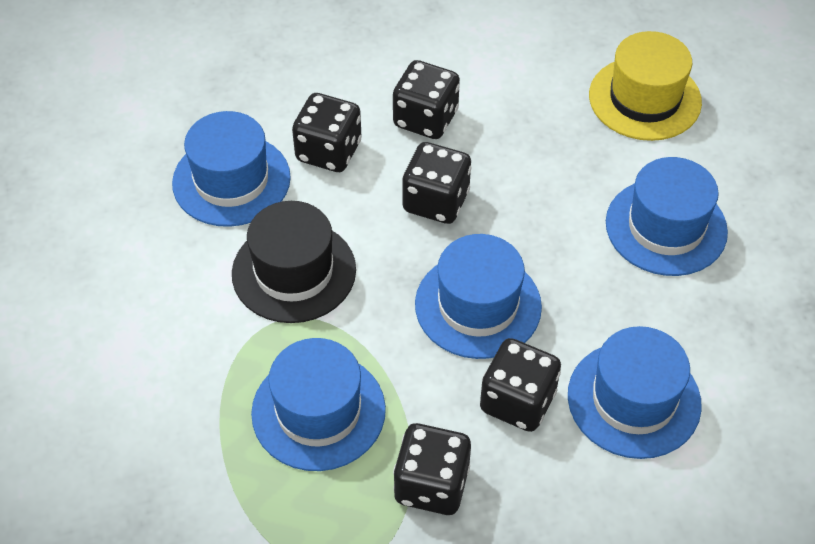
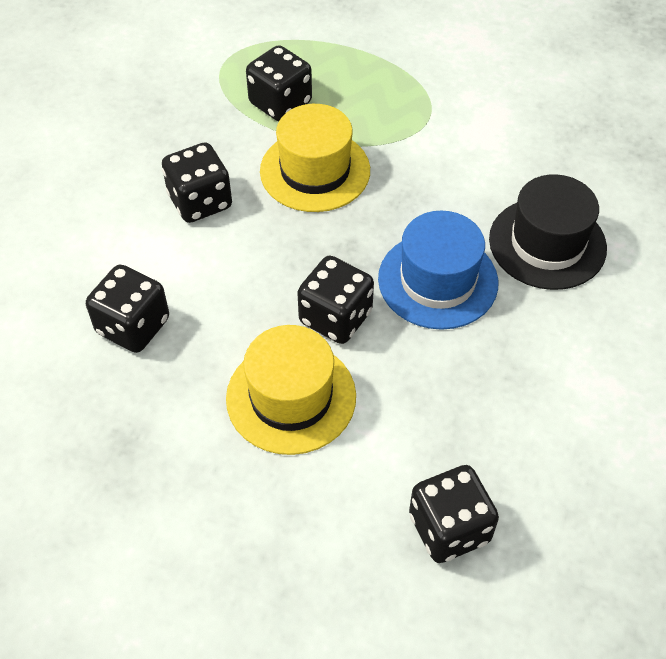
blue hat: [172,111,291,227] [251,338,386,471] [415,234,542,359] [568,326,702,459] [606,157,728,276] = 5 -> [378,211,498,330] = 1
yellow hat: [589,31,702,141] = 1 -> [226,325,356,455] [260,104,370,212] = 2

